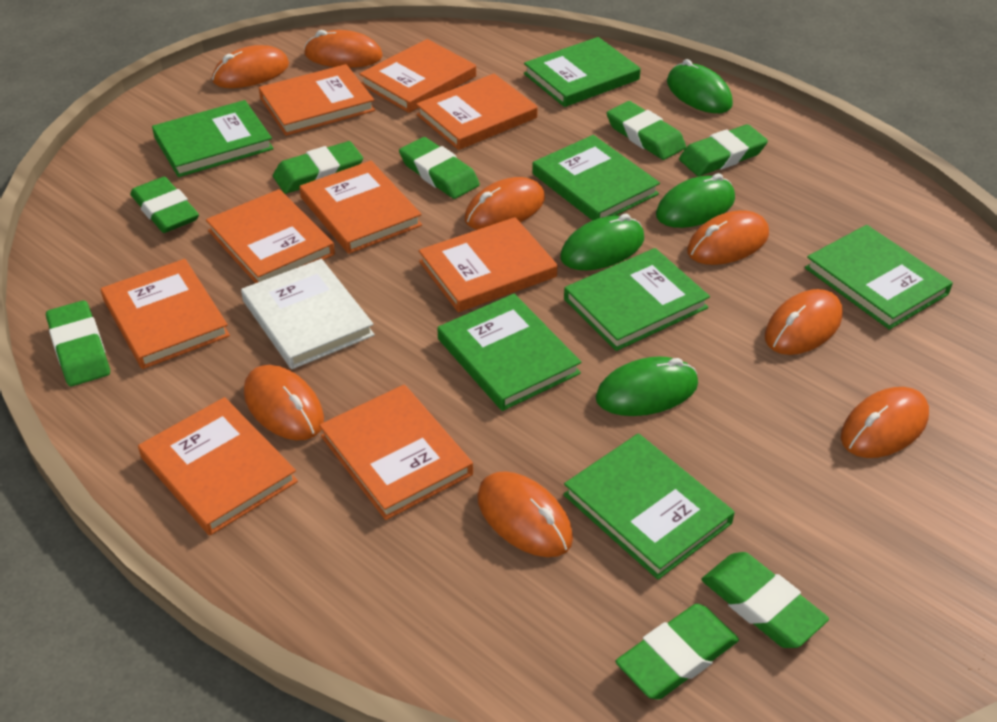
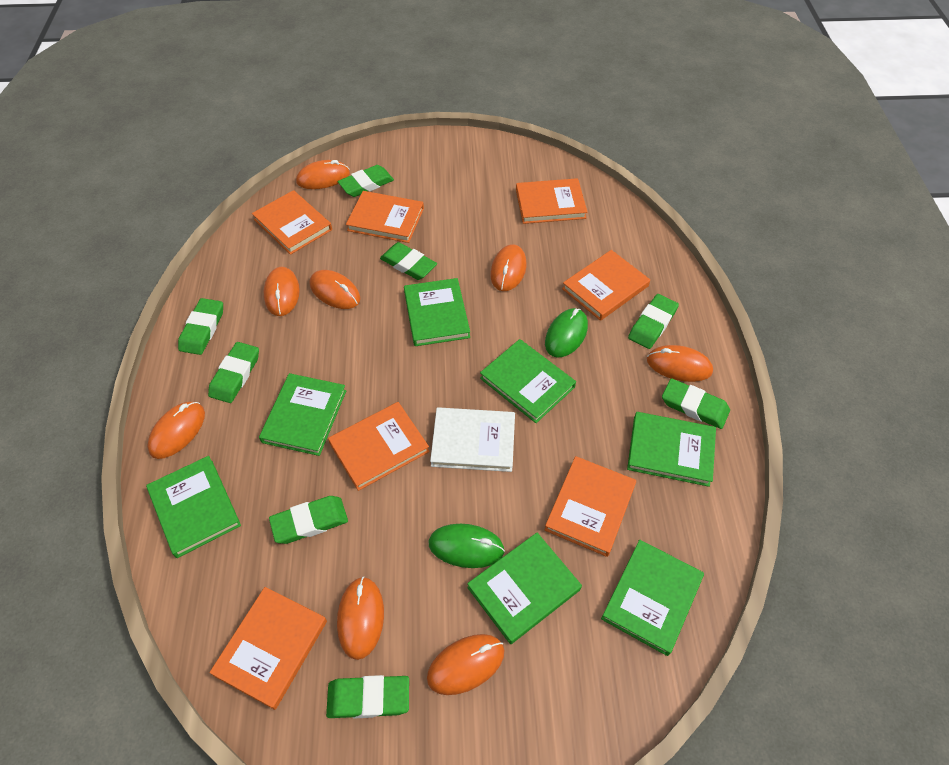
green mouse: [560,214,644,270] [596,356,698,416] [656,173,735,228] [667,59,733,113] = 4 -> [429,524,505,568] [545,308,588,358] = 2
orange book: [101,259,230,369] [138,397,298,535] [206,189,335,283] [259,64,375,136] [299,160,422,254] [319,385,473,520] [359,39,476,113] [416,74,538,150] [419,217,558,312] = 9 -> [209,587,327,710] [252,190,332,255] [328,402,430,491] [346,191,424,243] [516,178,587,224] [544,456,636,557] [562,250,650,321] = 7

